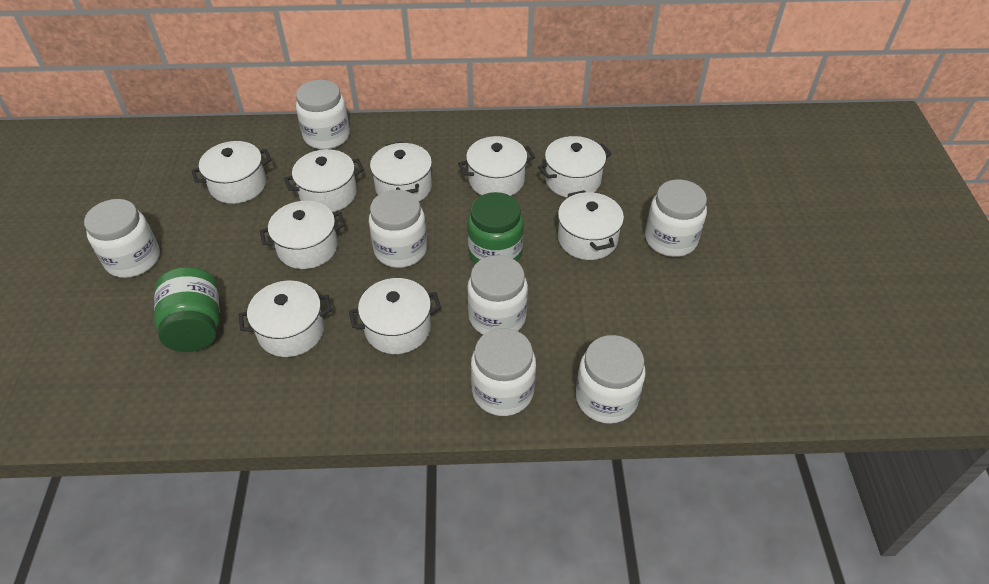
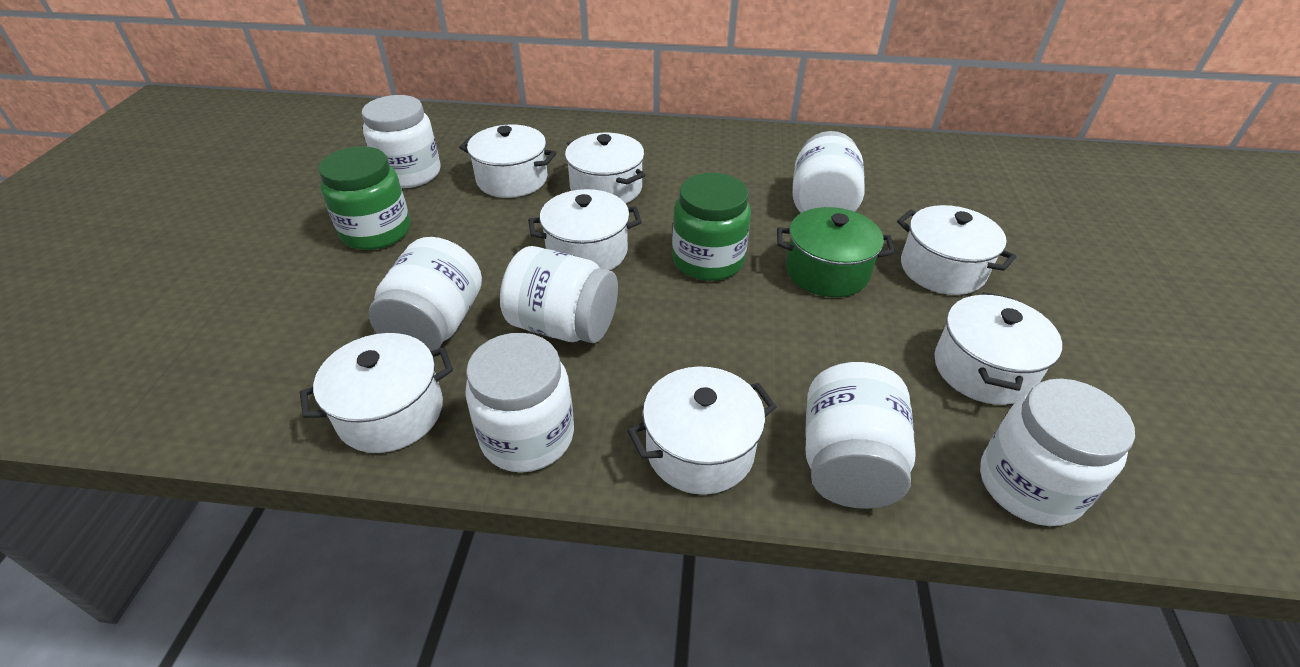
green pot: none = 0 -> [777,207,895,297] = 1
white pot: [191,141,271,204] [239,281,332,357] [260,201,345,269] [284,149,364,212] [349,278,441,354] [370,142,432,202] [458,136,535,196] [538,136,612,198] [558,190,624,260] = 9 -> [300,333,453,453] [459,125,556,198] [528,189,642,270] [565,133,645,204] [627,366,777,495] [897,205,1016,295] [934,292,1062,405] = 7

